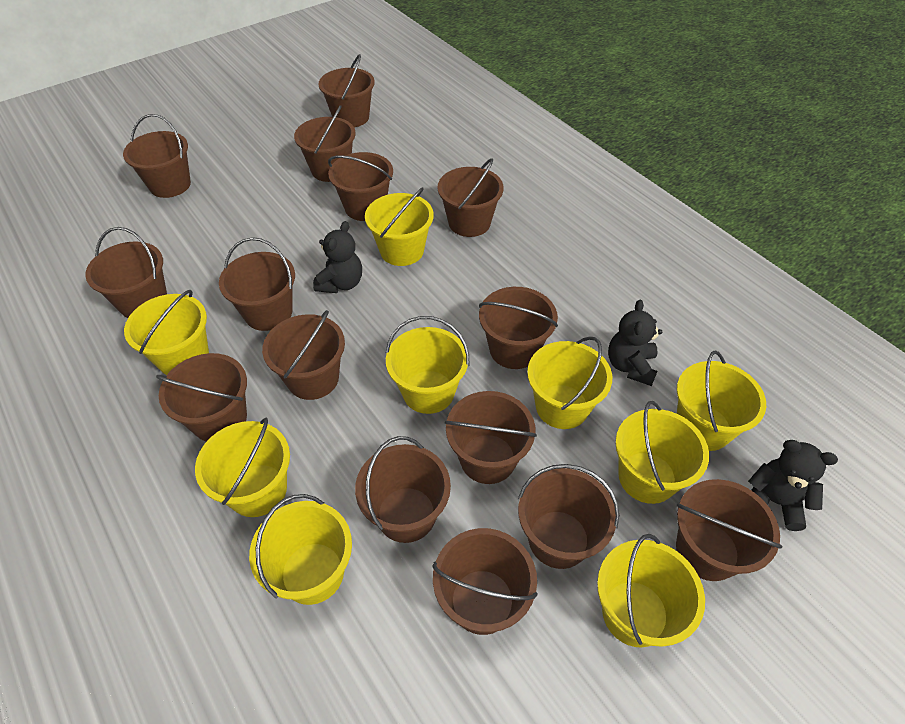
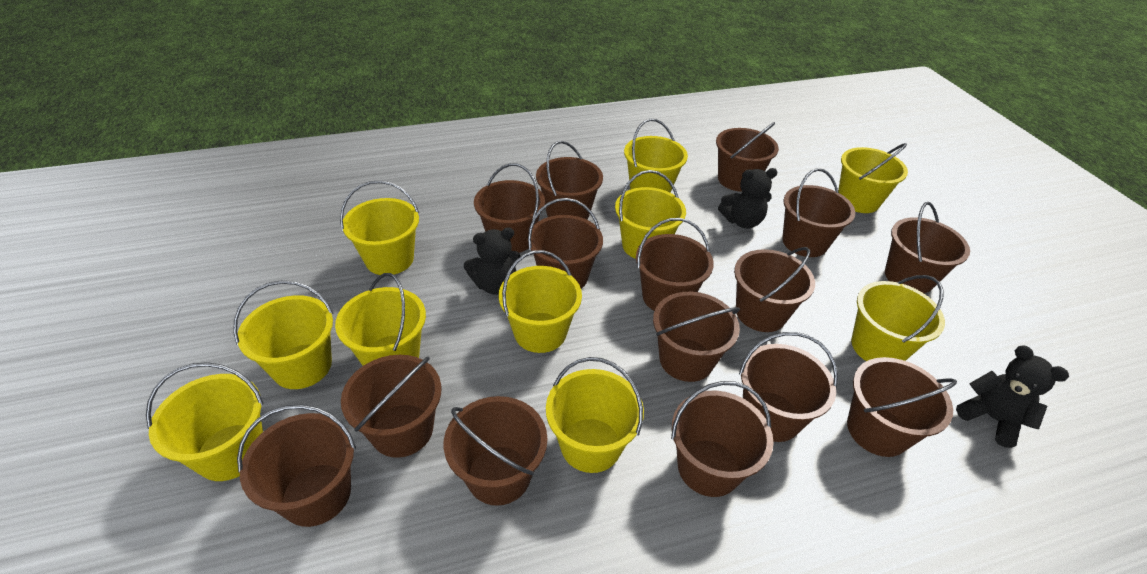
yellow bucket: [124,290,209,375] [195,418,290,517] [249,494,352,605] [365,187,434,266] [385,316,469,414] [527,336,612,429] [597,534,705,647] [615,401,709,504] [677,350,766,451] = 9 -> [146,362,264,481] [233,280,333,389] [335,273,426,366] [340,180,419,275] [499,250,582,353] [546,357,644,473] [615,170,686,259] [624,119,688,193] [838,143,908,213] [851,275,945,361] = 10

